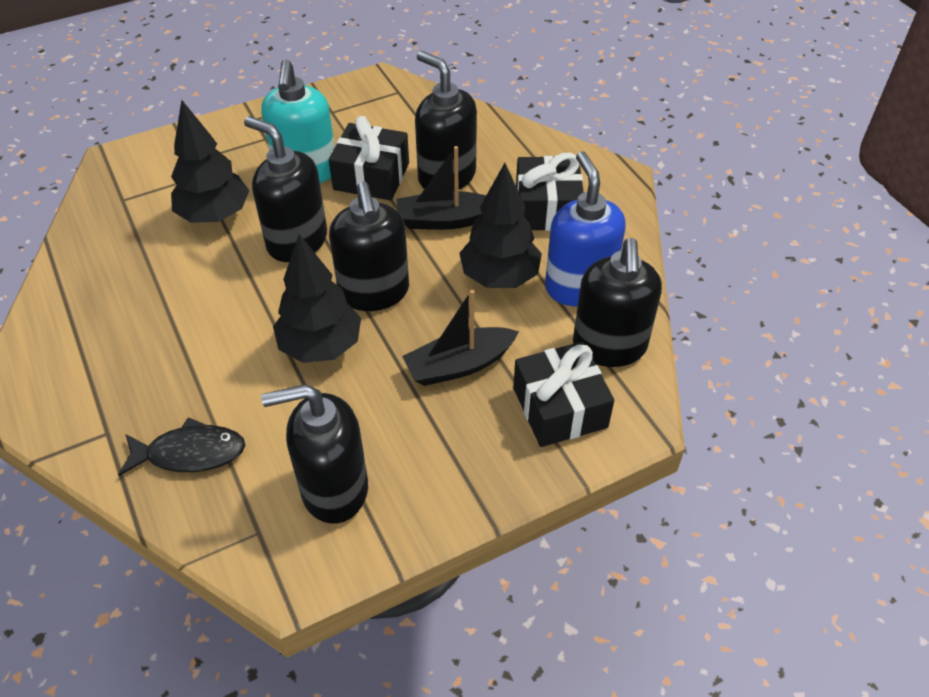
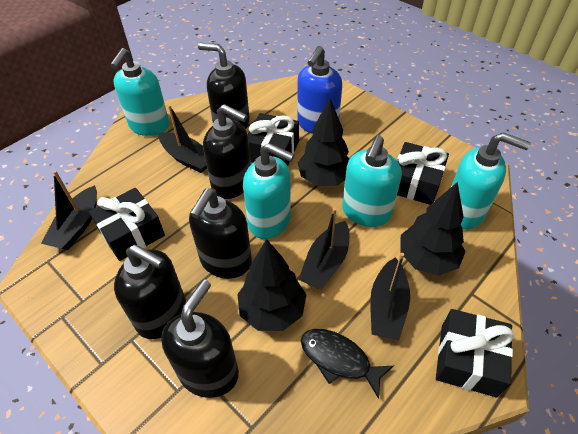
black boat: [397,146,486,230] [402,290,519,386] = 2 -> [41,170,97,250] [159,105,207,173] [299,208,349,290] [370,253,410,340] = 4
black gift: [329,116,409,201] [513,342,614,447] [516,153,584,231] = 3 -> [89,188,165,261] [247,113,299,166] [397,142,449,205] [436,309,514,397] = 4
turquoise soap dispenser: [261,59,335,183] = 1 -> [110,48,169,136] [243,143,294,239] [342,135,402,227] [451,132,531,230] = 4

